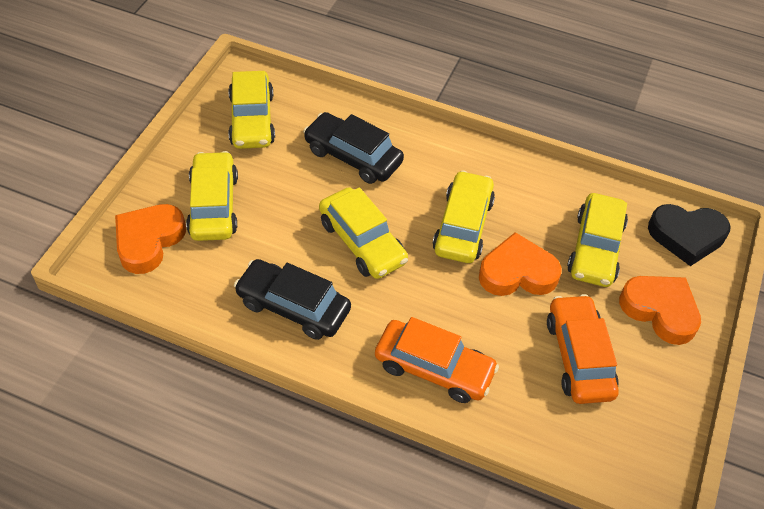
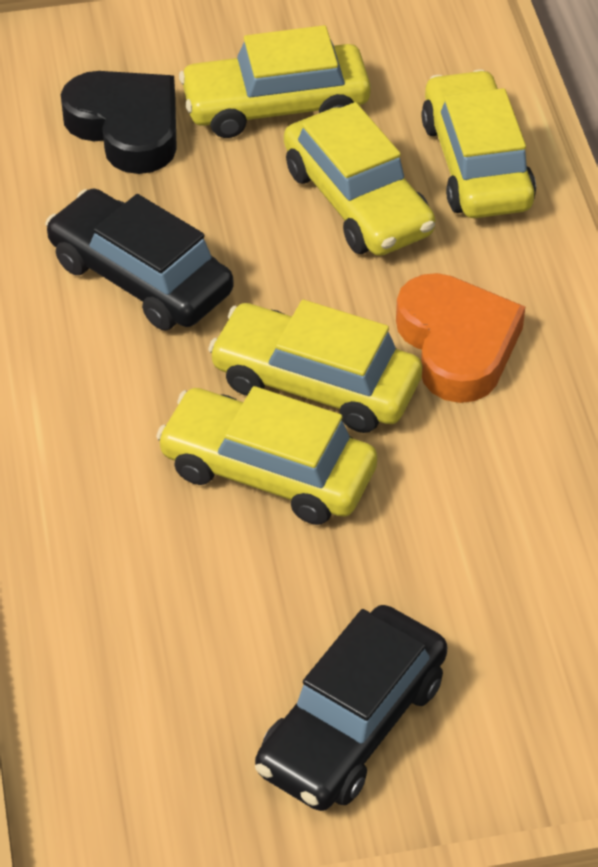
orange car: [375,317,499,403] [547,294,619,404] = 2 -> none = 0
orange heart: [115,204,186,274] [479,232,561,296] [619,276,701,345] = 3 -> [396,273,525,403] = 1

